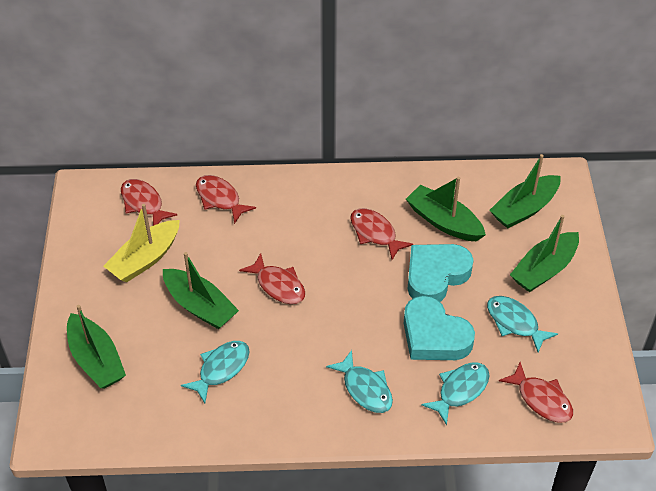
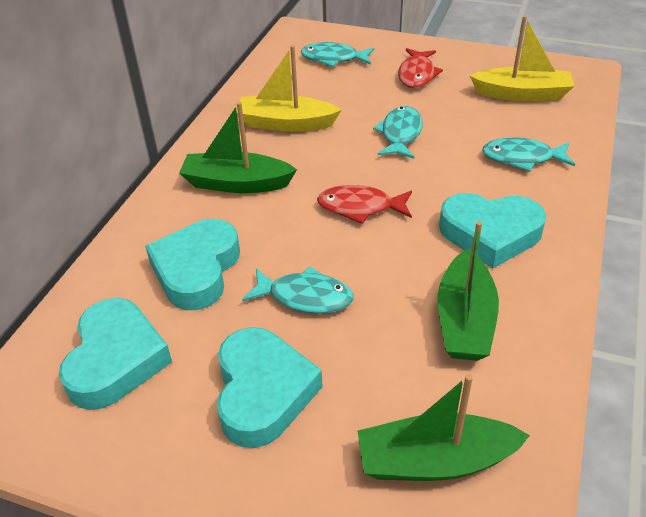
green boat: [67,305,126,389] [163,252,239,329] [406,177,486,241] [489,154,561,229] [510,215,579,292] = 5 -> [179,102,297,193] [358,374,530,481] [438,221,499,361] = 3
red fish: [121,179,177,226] [196,175,256,224] [239,253,305,304] [350,208,413,260] [499,362,573,423] = 5 -> [317,185,412,224] [398,48,443,88] = 2
turquoise heart: [404,296,475,360] [408,244,473,302] = 2 -> [59,298,172,410] [145,219,240,310] [217,327,322,448] [439,193,546,269] = 4
yellow boat: [103,204,180,282] = 1 -> [236,45,341,132] [470,16,574,101] = 2

